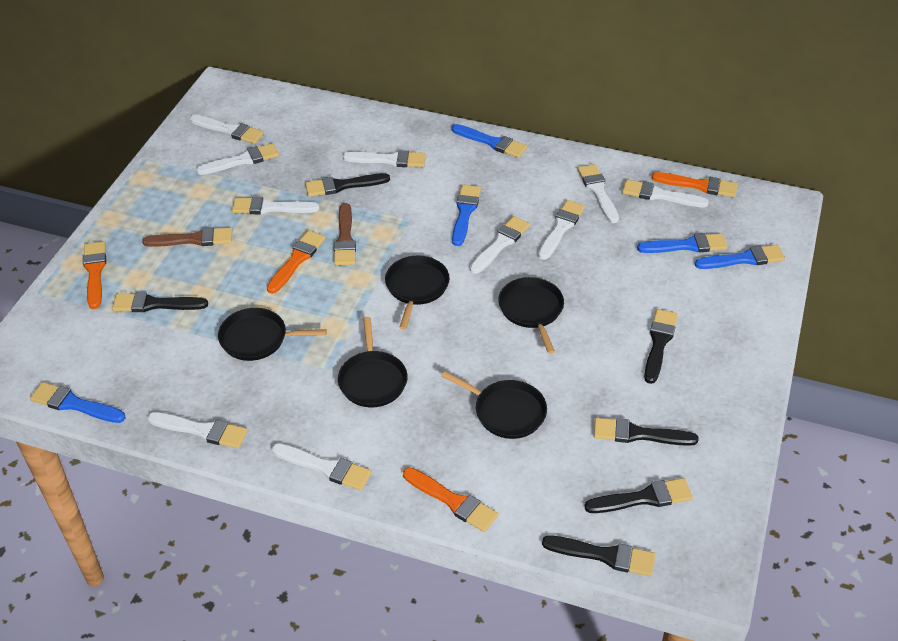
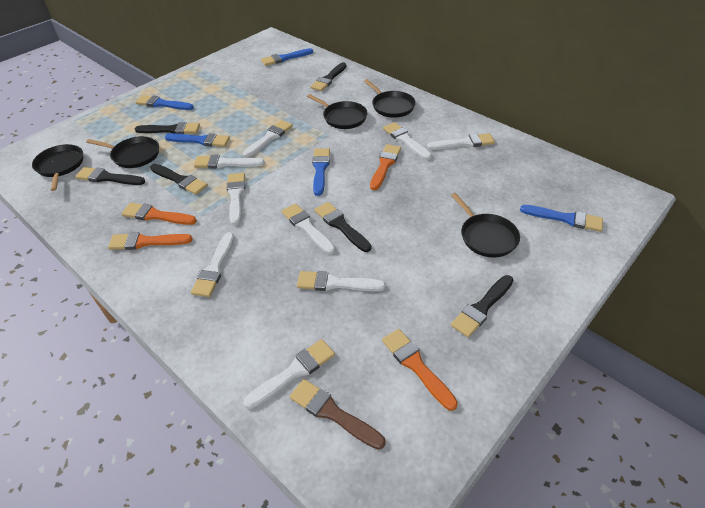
brown brush: [142,227,232,247] [334,203,356,265] = 2 -> [289,379,386,450] = 1
white brush: [148,412,248,449] [190,115,264,144] [196,143,279,175] [232,197,320,214] [272,443,372,491] [343,150,426,167] [470,216,530,274] [538,200,585,260] [577,164,619,223] [622,179,709,208] = 10 -> [191,232,235,297] [194,155,265,169] [227,173,245,225] [243,120,293,158] [244,339,335,409] [281,203,335,254] [297,271,386,291] [383,122,432,160] [427,133,495,150] = 9

